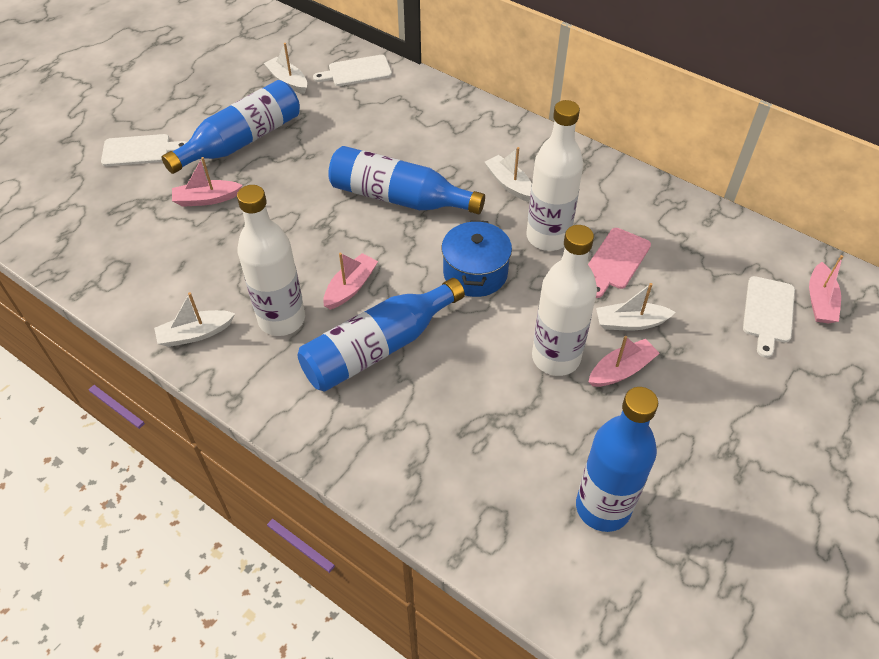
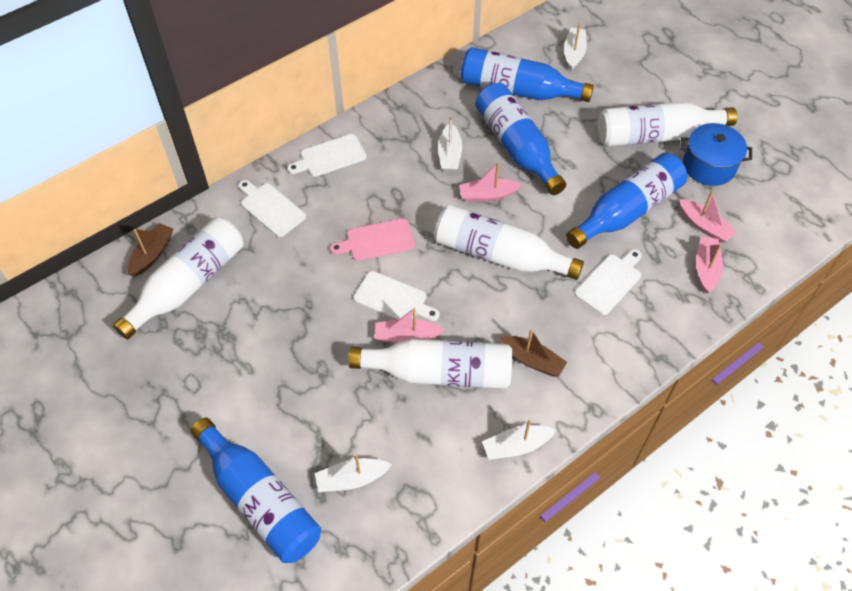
brown boat: none = 0 -> [128,223,173,277] [500,329,567,377] = 2
white bottle: [237,185,305,336] [526,100,583,251] [532,225,597,376] = 3 -> [113,217,243,339] [348,339,512,389] [434,205,584,280] [598,102,737,147] = 4
white cutting board: [101,134,187,166] [313,55,392,86] [743,276,795,358] = 3 -> [239,180,306,237] [287,134,366,177] [353,271,440,321] [575,249,642,315] = 4

